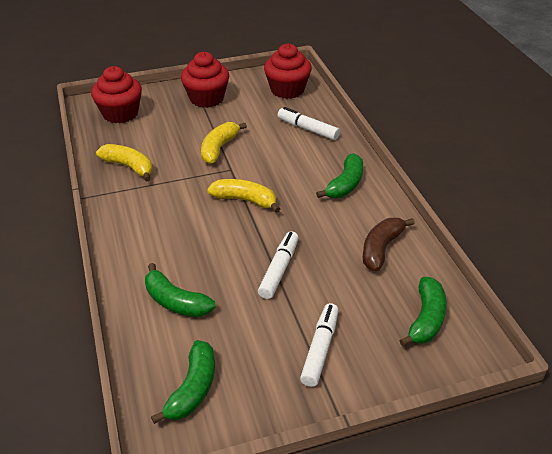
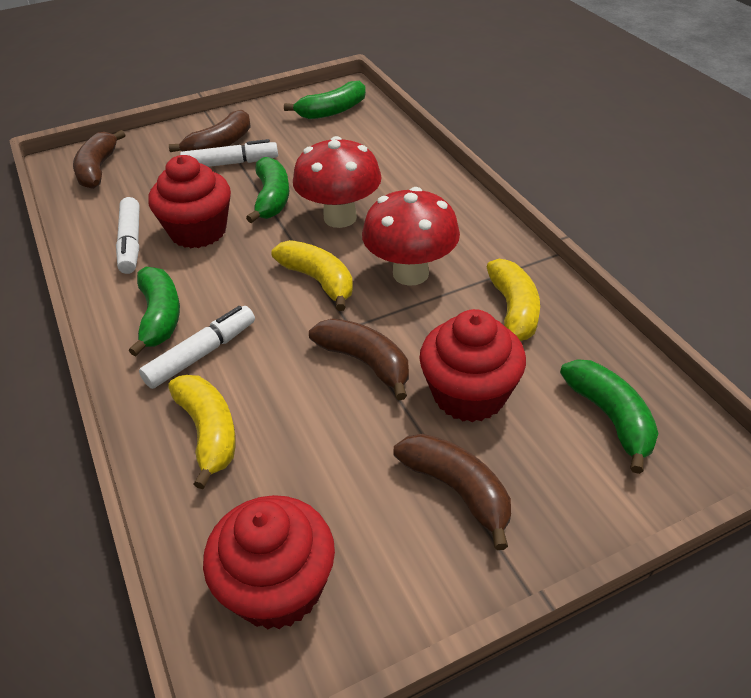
brown banana: [363,218,415,271] = 1 -> [73,130,125,189] [169,110,251,152] [309,318,409,400] [394,434,511,550] = 4
red mushroom: none = 0 -> [293,136,382,228] [362,187,460,286] = 2

